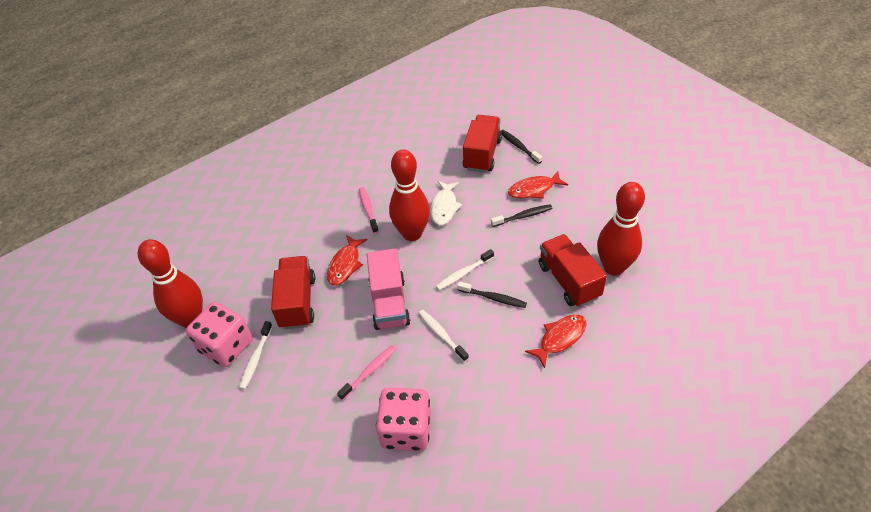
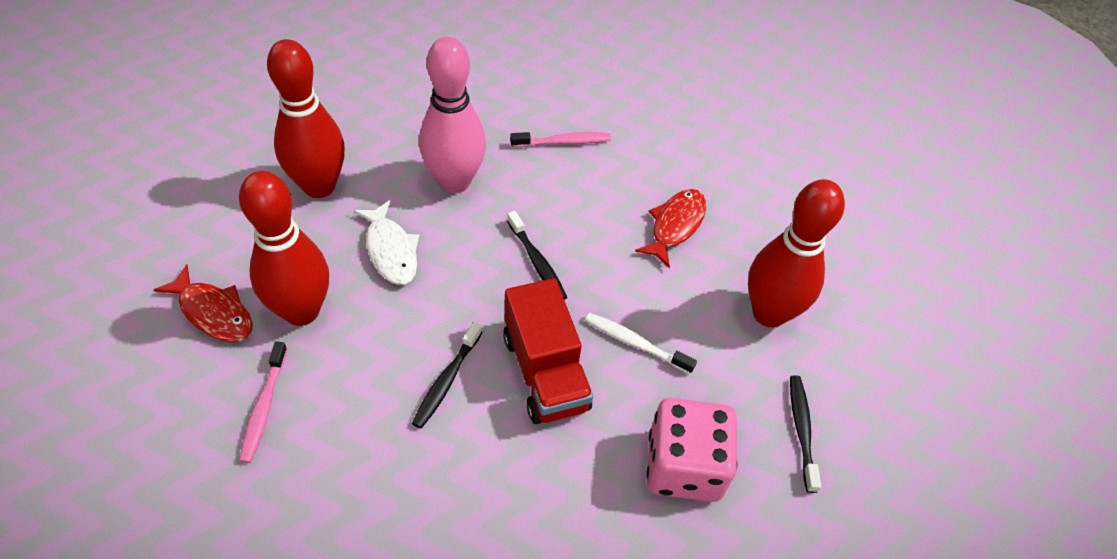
pink bowling pin: none = 0 -> [419,37,486,193] = 1
pink dice: [186,302,252,367] [376,388,431,451] = 2 -> [646,398,738,502] = 1
pink truck: [367,248,410,330] = 1 -> none = 0
red fish: [327,235,368,286] [508,171,568,199] [525,315,586,368] = 3 -> [154,264,253,342] [635,189,706,269] = 2
red truck: [271,256,315,329] [463,115,502,173] [539,234,607,307] = 3 -> [503,278,593,424] = 1
white toothbrush: [239,321,273,389] [418,310,469,362] [436,249,494,290] = 3 -> [585,313,697,374] = 1

